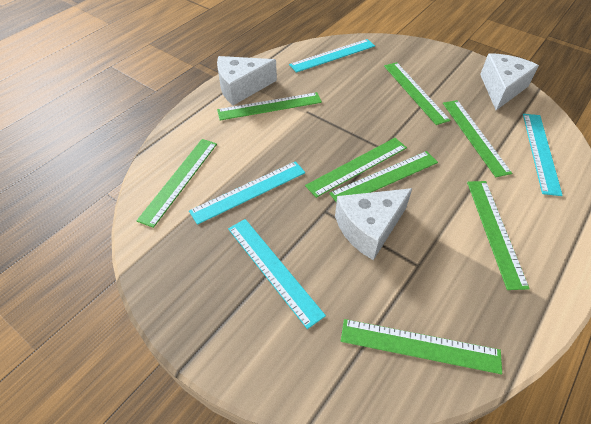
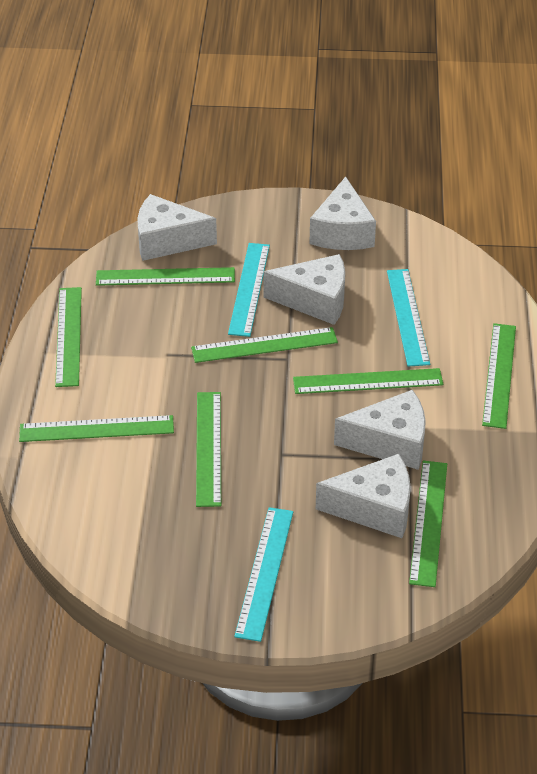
turquoise ruler: [189,161,305,225] [228,219,326,329] [289,39,375,73] [523,114,563,196] = 4 -> [228,243,270,337] [234,507,293,642] [387,269,430,366] = 3
white cheese: [217,56,277,105] [335,188,412,260] [480,53,539,110] = 3 -> [138,194,217,261] [264,254,345,325] [309,177,376,250] [316,454,411,538] [334,390,426,470] = 5

